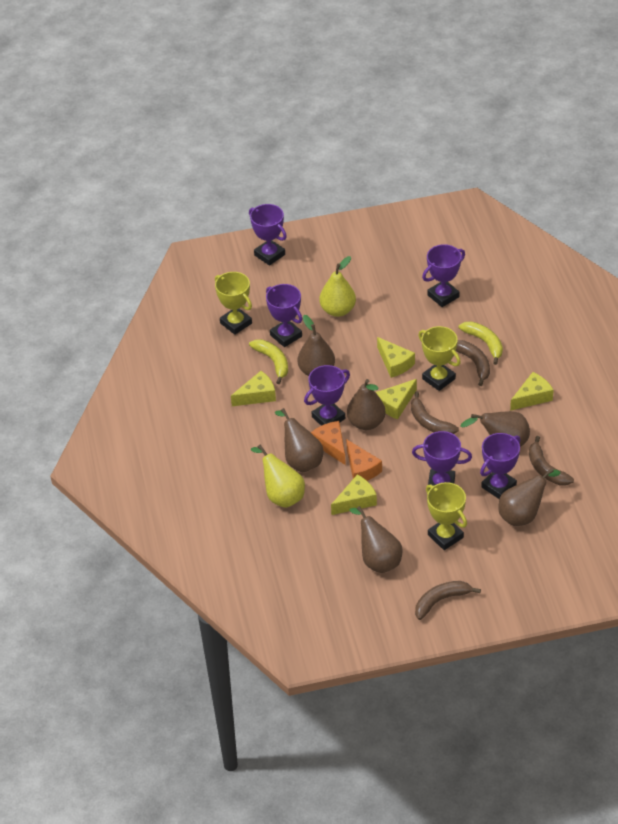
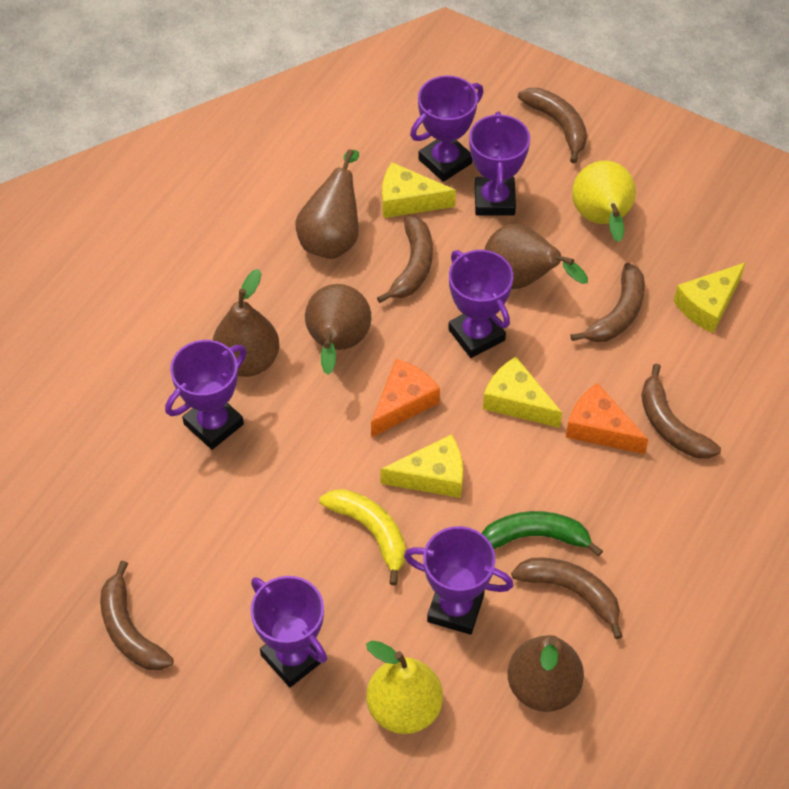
brown banana: [411,391,459,434] [415,581,481,620] [456,340,490,386] [529,436,574,485] = 4 -> [100,561,174,670] [377,215,433,303] [511,558,623,639] [518,88,587,163] [571,263,645,342] [641,363,721,459] = 6
brown pear: [275,408,323,472] [298,315,335,376] [347,379,385,430] [350,506,403,573] [460,411,530,447] [499,468,561,526] = 6 -> [213,269,279,377] [295,149,359,259] [305,284,371,375] [484,224,588,289] [508,635,584,712] = 5
green banana: none = 0 -> [481,511,603,556] = 1
yellow banana: [249,339,288,384] [459,321,503,365] = 2 -> [319,489,406,586] = 1
yellow cheese: [231,371,276,406] [331,474,377,515] [376,379,417,420] [377,337,415,378] [510,372,554,411] = 5 -> [380,434,463,498] [382,162,456,218] [483,357,562,428] [674,262,746,333] = 4
yellow trophy: [215,272,252,335] [418,326,461,391] [426,482,467,550] = 3 -> none = 0

